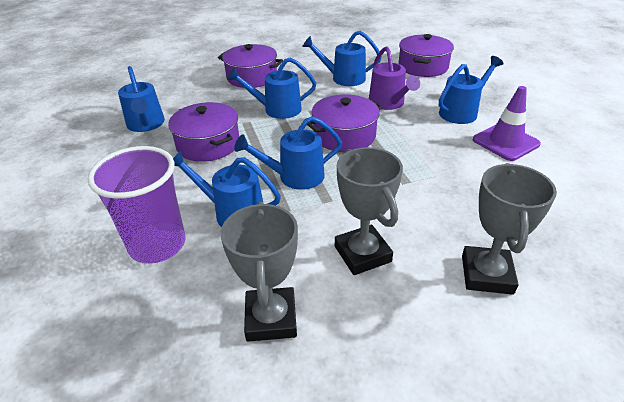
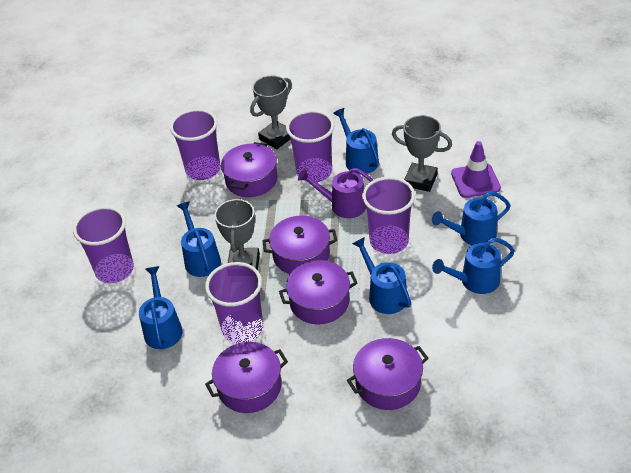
purple cup: [88,146,186,264] = 1 -> [73,206,134,283] [170,109,221,180] [205,262,263,344] [286,110,334,182] [362,177,415,254] = 5
purple pot: [168,102,239,162] [218,44,283,88] [307,94,382,152] [398,34,454,77] = 4 -> [205,342,288,413] [221,142,277,197] [262,215,337,274] [279,260,358,325] [347,338,429,410] = 5

